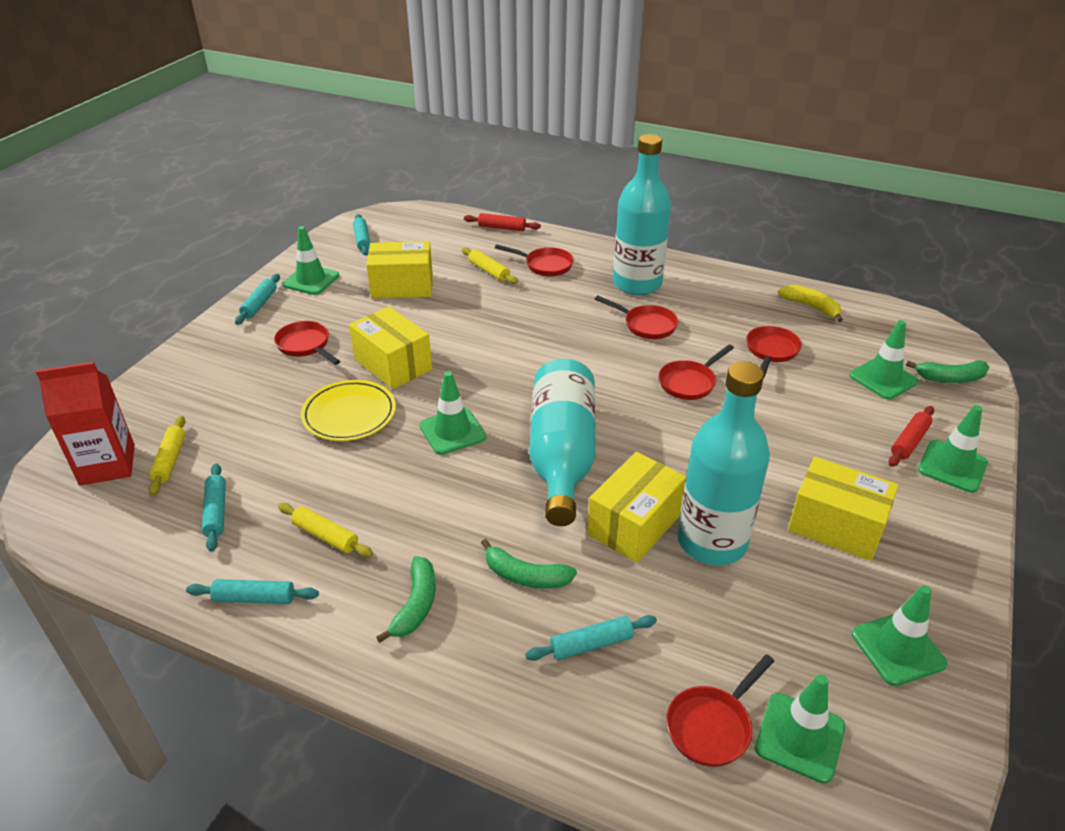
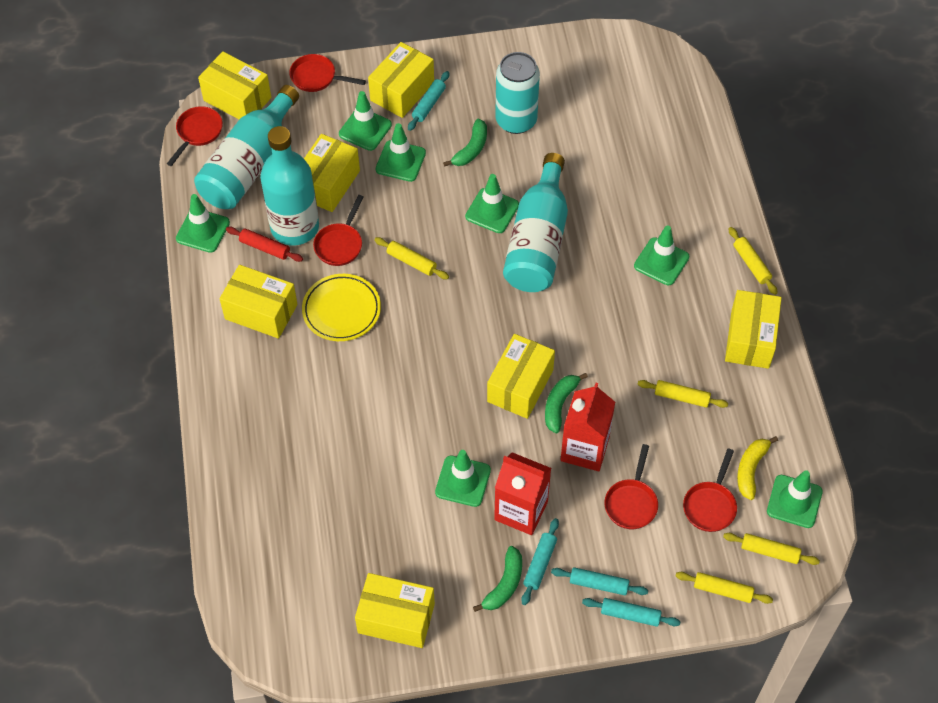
green traffic cone: [282,226,339,295] [419,371,486,455] [755,674,845,784] [849,320,918,400] [852,585,947,686] [918,405,988,493] = 6 -> [176,194,230,253] [339,91,392,151] [376,123,426,182] [435,450,491,507] [465,174,519,233] [634,225,689,285] [767,470,823,528] = 7
red carton: [36,362,135,486] = 1 -> [494,452,551,535] [561,383,615,471] = 2
red pan: [274,321,340,365] [495,244,574,277] [595,296,678,339] [659,344,734,400] [666,654,774,767] [746,326,802,377] = 6 -> [167,106,223,166] [289,54,366,92] [313,195,364,266] [604,444,658,529] [683,448,737,532] = 5
red rolling pin: [464,213,541,231] [888,406,934,467] = 2 -> [226,227,303,262] = 1
turquoise can: none = 0 -> [495,52,540,134] = 1
turquoise rolling pin: [186,579,319,604] [202,463,226,552] [235,274,280,325] [353,214,371,255] [525,615,657,661] = 5 -> [408,71,449,131] [521,518,559,605] [551,567,648,595] [582,598,681,627] = 4
yellow box: [349,306,432,389] [366,241,433,299] [587,452,686,563] [788,457,898,561] = 4 -> [198,51,271,119] [219,265,298,339] [304,134,360,212] [355,573,435,648] [368,42,434,118] [487,334,555,419] [725,290,782,369] = 7
yellow rolling pin: [149,416,185,496] [278,503,373,557] [462,247,518,284] = 3 -> [374,237,449,279] [638,380,728,408] [676,572,773,604] [723,533,820,565] [729,227,778,295] = 5

